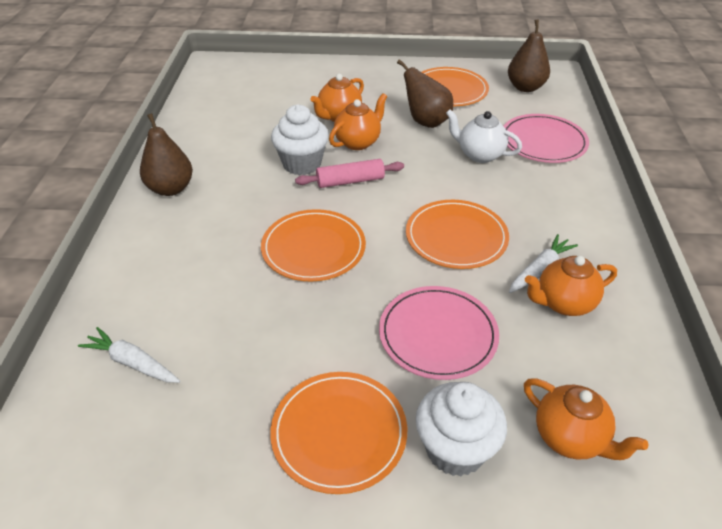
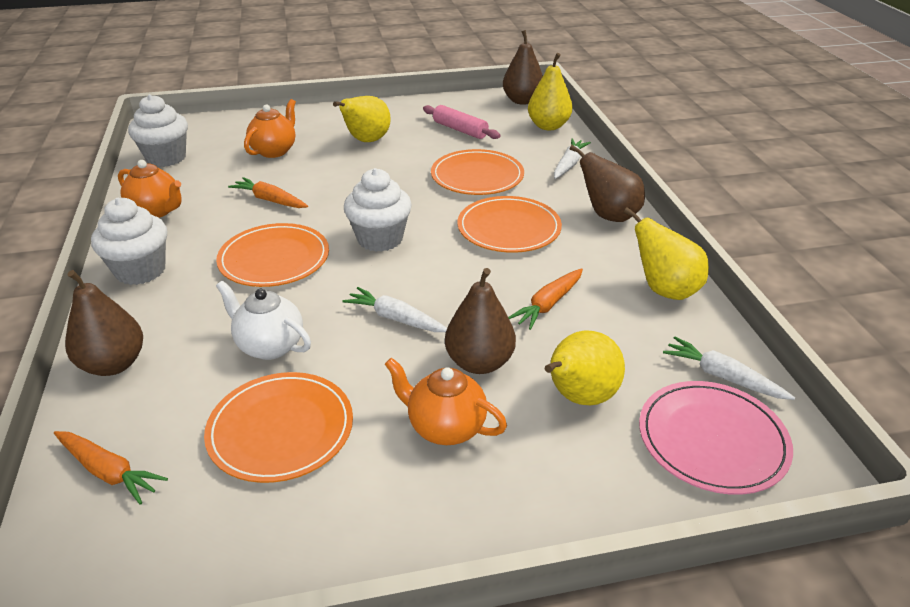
brown pear: [140,113,193,196] [397,59,453,128] [508,19,550,92] = 3 -> [65,270,143,376] [445,268,516,374] [503,30,543,105] [569,145,645,222] = 4
orange carrot: none = 0 -> [54,431,168,505] [228,177,308,208] [508,268,583,330] = 3
orange teapot: [310,74,364,122] [329,93,387,150] [524,378,649,460] [525,256,617,316] = 4 -> [118,160,182,218] [244,99,296,158] [385,358,507,445] = 3
pink plate: [379,286,499,380] [504,114,589,163] = 2 -> [639,381,793,495] = 1
white carrot: [78,327,180,383] [509,234,578,293] = 2 -> [342,287,447,332] [554,139,591,179] [663,337,795,400] = 3
white cupcake: [271,105,329,175] [416,382,507,477] = 2 -> [91,198,167,285] [128,94,188,167] [344,168,412,252] = 3
yellow pear: none = 0 -> [333,96,391,142] [528,53,573,130] [545,331,625,405] [624,207,709,300] = 4

